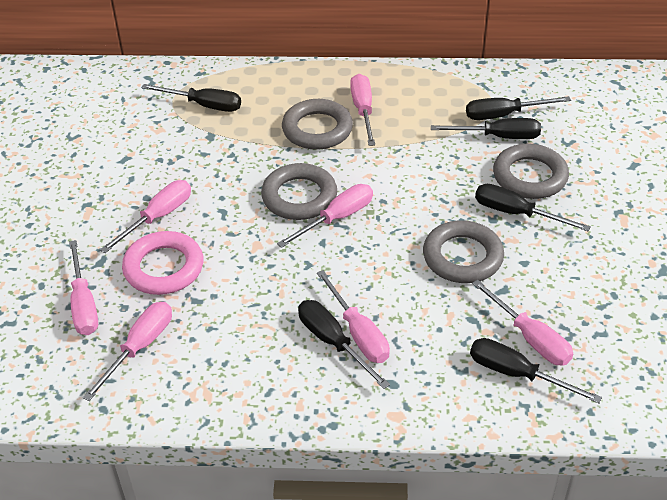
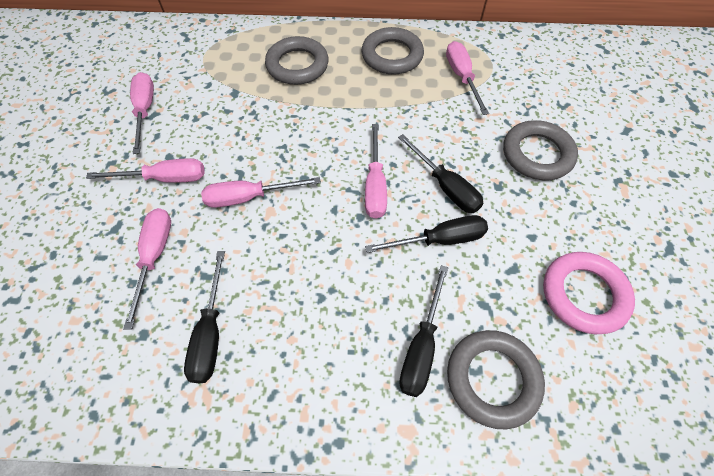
black screwdriver: [141,84,241,112] [298,300,390,389] [431,118,541,139] [466,96,571,120] [470,338,602,404] [475,184,591,231] = 6 -> [184,251,225,383] [365,215,488,253] [398,134,483,213] [399,265,449,397] = 4
pink screwdriver: [69,240,98,335] [83,302,172,401] [100,180,191,253] [277,184,373,248] [317,270,390,363] [350,74,375,146] [472,279,573,366] = 7 -> [86,158,205,183] [123,208,171,330] [130,72,154,154] [201,177,321,208] [365,124,387,219] [446,41,489,115] = 6

